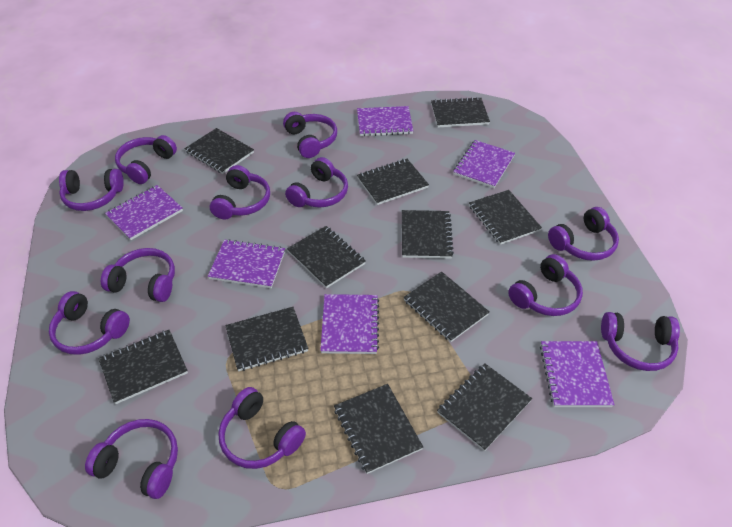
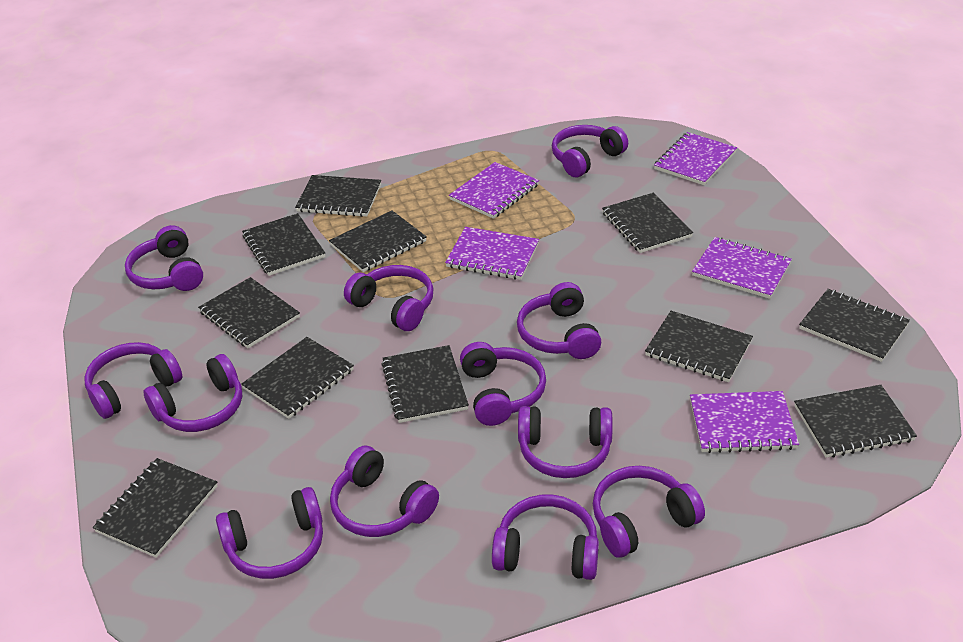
purple notebook: [105,185,183,240] [208,239,285,288] [320,294,379,354] [357,106,413,136] [453,140,515,188] [540,341,615,407] = 6 -> [445,227,539,280] [449,162,539,219] [654,132,737,185] [690,391,799,453] [692,237,792,299] = 5

